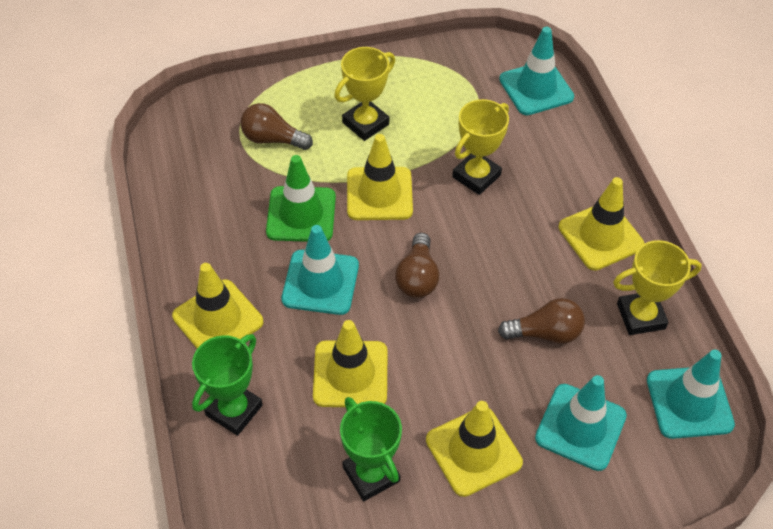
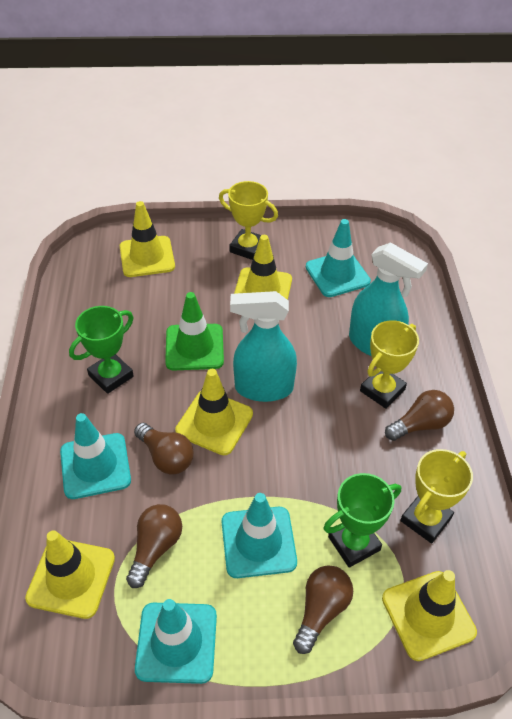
brown light bulb: [240,103,313,150] [395,233,440,298] [498,298,585,344] = 3 -> [126,504,182,588] [134,423,194,475] [293,565,353,654] [385,390,454,441] = 4
turquoise spray bottle: none = 0 -> [230,291,297,402] [349,242,428,356] = 2

